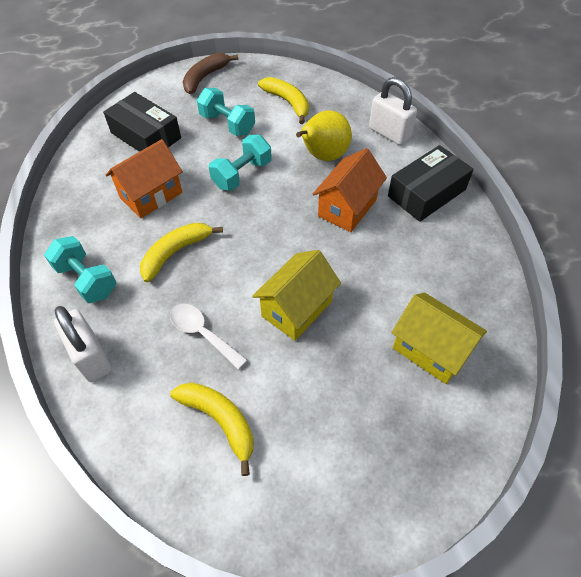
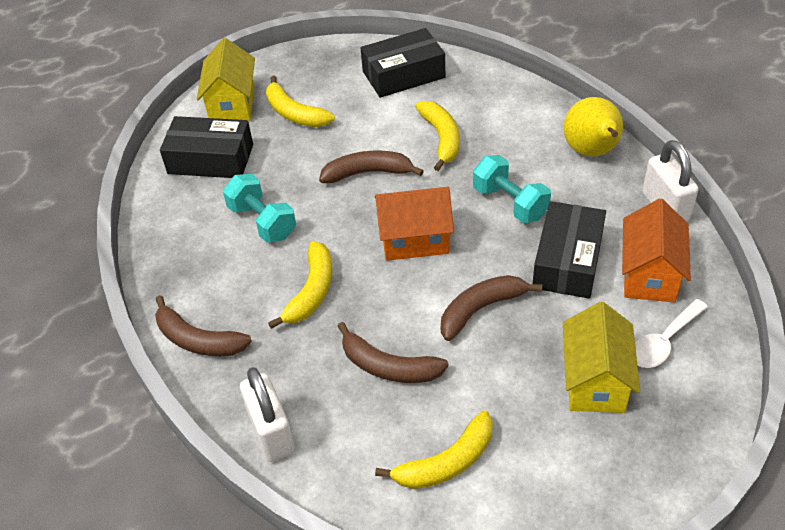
black box: [103,92,181,152] [388,145,474,222] = 2 -> [160,116,253,178] [361,28,445,98] [533,201,606,299] = 3
brown banana: [183,53,238,94] = 1 -> [155,295,252,356] [319,151,424,183] [338,322,449,383] [441,275,542,341] = 4
turquoise dumbbell: [44,236,117,303] [197,88,255,136] [209,135,272,191] = 3 -> [223,174,296,243] [473,155,551,223] = 2
yellow banana: [140,223,223,282] [170,383,254,476] [258,77,309,124] = 3 -> [266,75,335,127] [268,241,332,329] [375,410,493,489] [415,101,459,171] = 4

